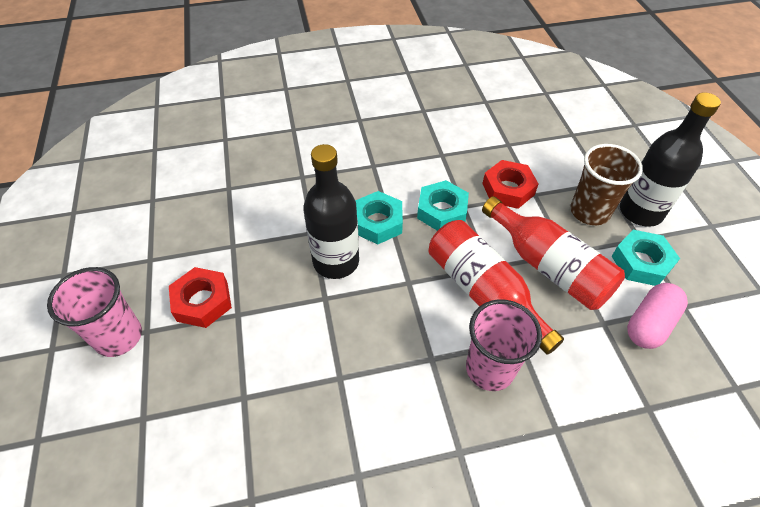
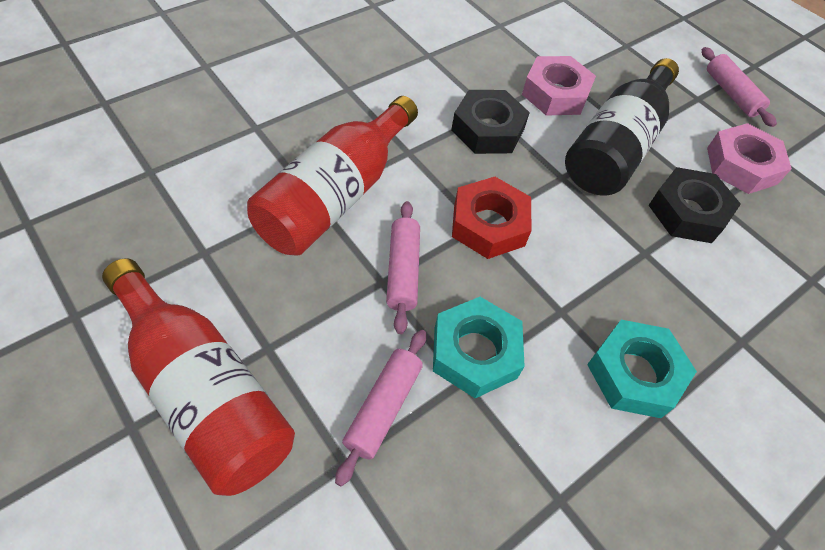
black bottle: [303,144,359,279] [620,92,721,227] = 2 -> [565,58,679,196] = 1
black nut: none = 0 -> [451,90,530,154] [649,167,741,243] = 2
brown cup: [570,144,643,225] = 1 -> none = 0
pink capsule: [627,283,688,349] = 1 -> none = 0
pink cup: [47,267,142,357] [466,299,542,391] = 2 -> none = 0
pink nut: none = 0 -> [522,56,596,116] [707,123,792,194] = 2
pink rolling pin: none = 0 -> [335,330,426,486] [386,201,420,334] [702,47,777,127] = 3
red nut: [169,267,232,328] [482,160,538,209] = 2 -> [452,177,532,259] = 1
turquoise nut: [355,191,403,244] [417,180,469,231] [611,230,680,286] = 3 -> [433,297,525,398] [587,320,697,418] = 2

